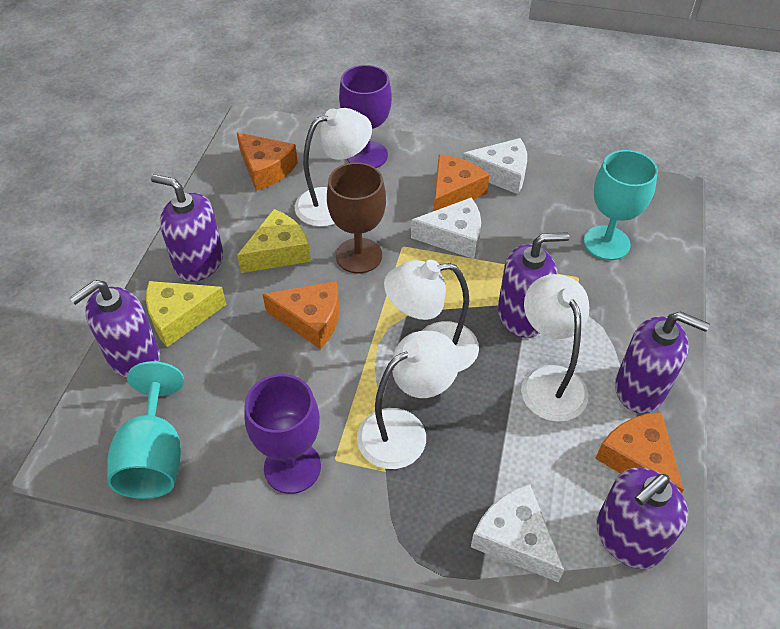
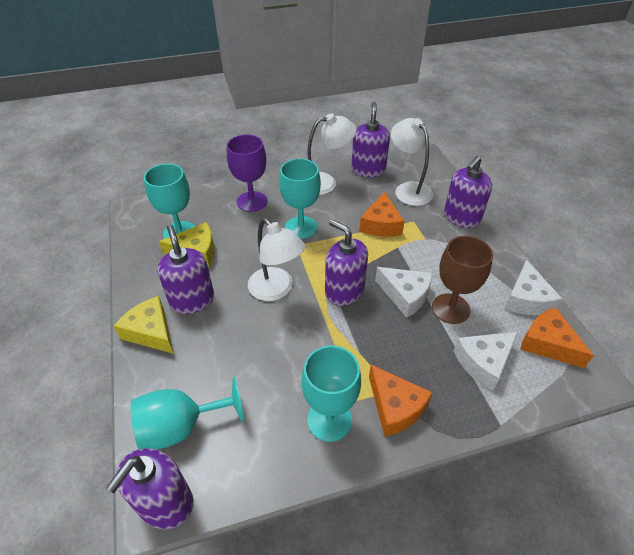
orange cheese: [236,132,298,191] [262,281,339,349] [434,154,489,211] [595,412,684,493] = 4 -> [359,192,405,237] [369,365,433,437] [521,307,594,368] = 3
purple goblet: [244,374,321,494] [339,65,392,168] = 2 -> [227,135,267,212] = 1
turquoise goblet: [107,361,184,499] [584,150,658,260] = 2 -> [131,377,244,449] [144,164,195,239] [279,159,321,239] [301,346,361,442] = 4
white lamp: [295,108,372,227] [357,331,460,469] [384,260,479,372] [521,274,589,422] = 4 -> [248,218,306,301] [307,113,356,195] [391,118,433,206] = 3

